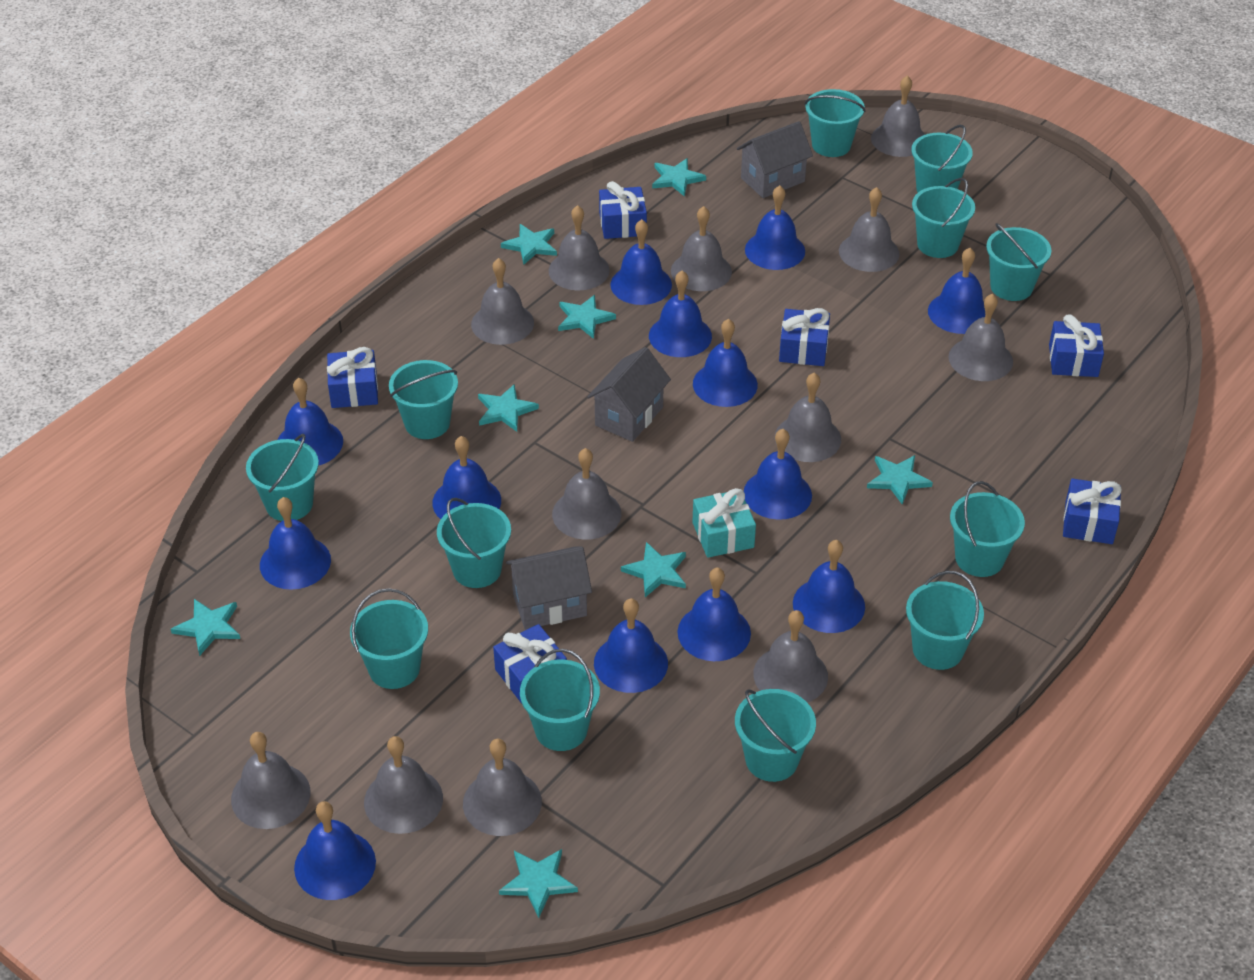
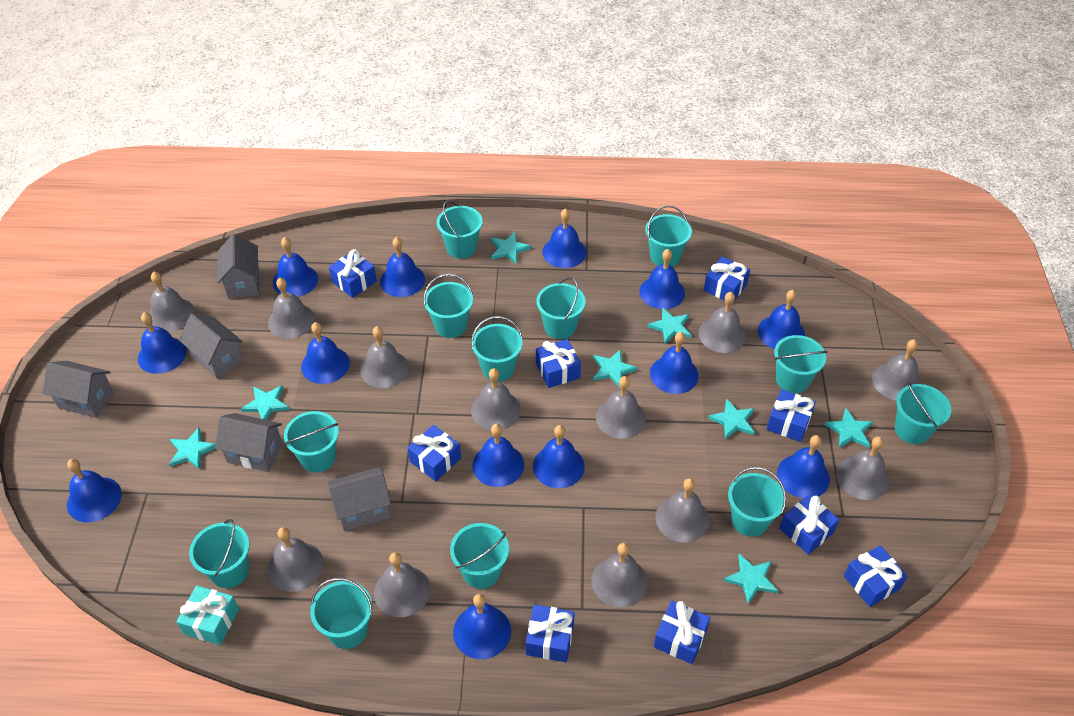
blue gift: [327,347,378,408] [493,624,567,704] [599,181,647,239] [779,308,830,366] [1049,314,1104,377] [1063,478,1122,544] = 6 -> [329,249,377,298] [408,425,461,481] [526,605,574,662] [536,339,581,388] [654,600,710,664] [704,256,750,301] [767,389,816,442] [779,494,839,555] [844,545,908,607] = 9
grey house: [506,547,592,629] [587,347,671,442] [737,121,813,198] = 3 -> [43,361,114,418] [179,314,243,379] [215,413,283,472] [217,234,259,299] [327,467,391,531] = 5

